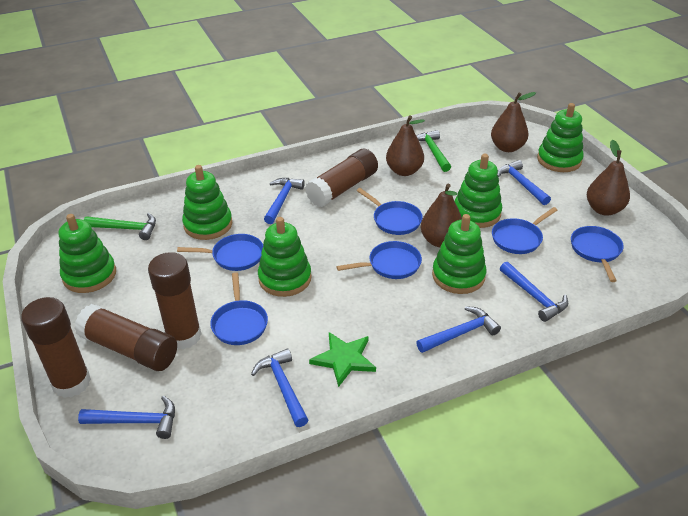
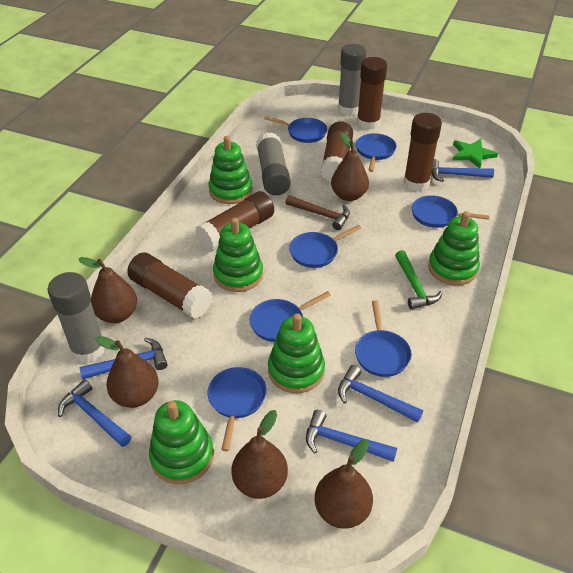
blue hammer: [78,395,175,439] [251,348,308,427] [264,178,305,224] [416,306,501,353] [497,160,551,205] [500,262,568,322] = 6 -> [58,379,132,447] [80,338,168,379] [306,410,397,462] [338,365,423,423] [431,159,494,182] = 5
blue pan: [177,234,263,271] [210,272,268,345] [336,241,422,279] [356,188,423,235] [492,207,557,254] [571,226,624,282] = 6 -> [207,367,267,451] [250,291,331,342] [264,116,327,143] [289,225,361,268] [355,300,412,377] [356,133,397,172] [412,195,489,228] = 7
brown glue stick: [21,297,91,398] [74,304,177,371] [148,252,202,349] [305,149,378,207] = 4 -> [127,252,212,319] [195,191,274,252] [321,121,353,182] [357,57,387,130] [403,113,442,191] = 5
brown hammer: none = 0 -> [286,195,350,230] = 1
brown pear: [386,116,425,176] [421,184,462,247] [491,92,536,152] [587,140,630,216] = 4 -> [78,257,137,323] [95,336,159,408] [231,410,288,499] [315,439,373,529] [331,133,369,201] = 5
green hammer: [84,213,156,240] [416,130,451,172] = 2 -> [395,250,443,309] = 1
green stacking toy: [59,214,116,293] [182,165,233,240] [258,217,311,297] [432,214,487,294] [454,154,502,228] [537,103,584,172] = 6 -> [149,400,214,484] [208,136,252,204] [213,218,263,292] [268,314,325,393] [428,211,480,285] = 5
grey glue stick: none = 0 -> [48,272,105,363] [256,132,291,195] [338,44,366,115] = 3

